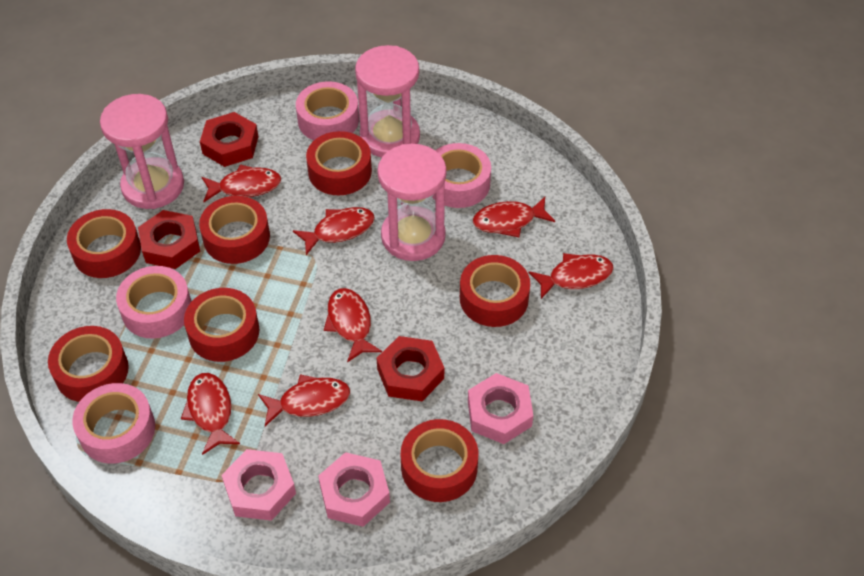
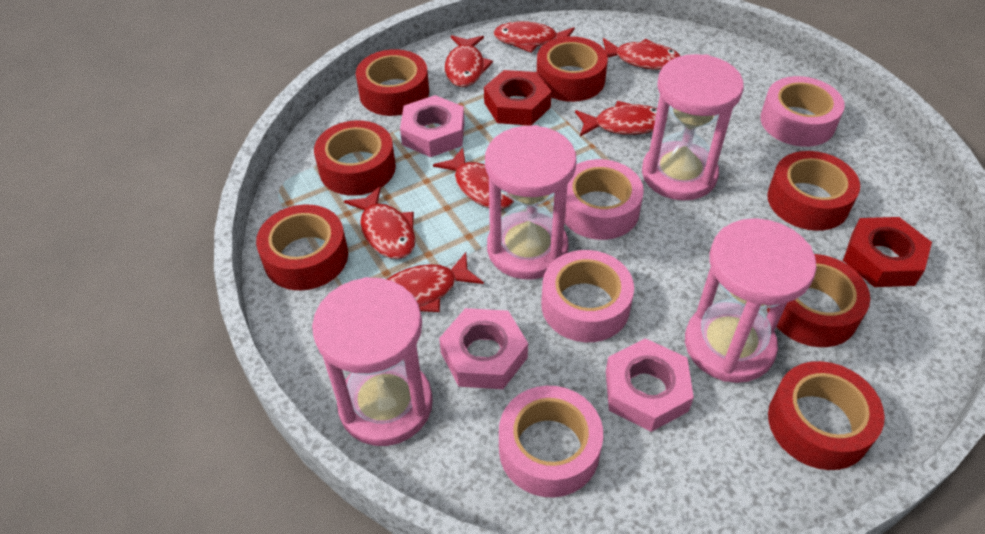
pink hourglass: [100,94,184,209] [355,45,420,158] [377,144,447,261] = 3 -> [312,277,433,446] [485,125,577,279] [642,54,744,201] [685,218,817,383] = 4
red nut: [138,210,200,269] [200,112,259,167] [377,336,444,401] = 3 -> [484,70,552,126] [843,217,932,287] = 2

